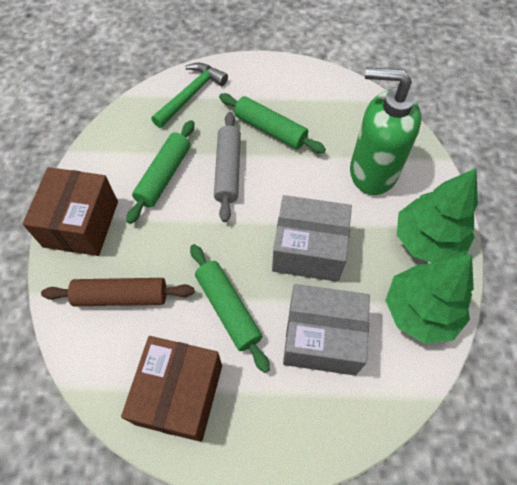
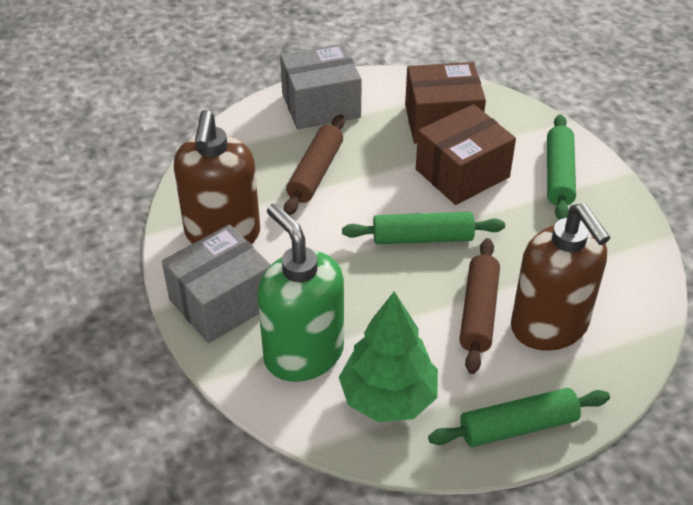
brown rolling pin: [41,278,194,306] = 1 -> [284,114,345,215] [459,238,500,374] = 2
brown soap dispenser: none = 0 -> [174,110,260,244] [511,203,611,351] = 2
green hammer: [151,63,228,128] = 1 -> none = 0
green tree: [385,254,474,344] [397,168,478,263] = 2 -> [339,292,438,422] = 1
grey rolling pin: [214,112,241,222] = 1 -> none = 0

